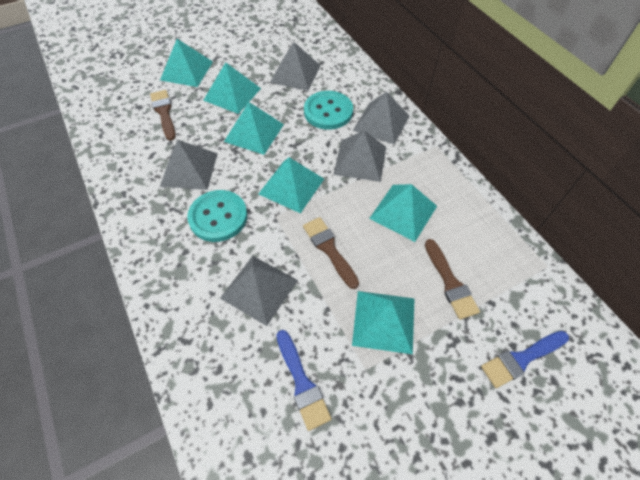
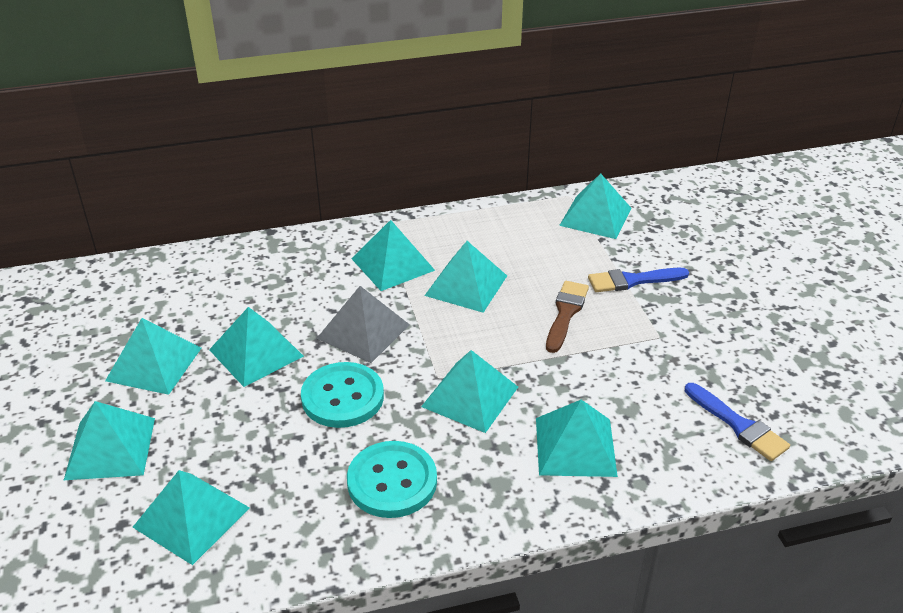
brown brush: [150,90,176,141] [303,217,359,289] [425,239,480,320] = 3 -> [546,281,589,353] = 1
grey pyramid: [160,140,218,190] [220,256,298,326] [270,42,321,91] [333,130,386,182] [353,92,409,145] = 5 -> [316,286,410,363] = 1
turquoise pyramid: [160,39,213,87] [203,62,261,114] [224,102,284,155] [258,157,324,214] [352,291,415,354] [369,184,437,242] = 6 -> [64,401,155,480] [105,318,201,395] [133,470,250,565] [209,307,304,387] [351,220,435,291] [421,350,518,433] [424,241,507,313] [536,400,618,477] [559,174,631,239] = 9

